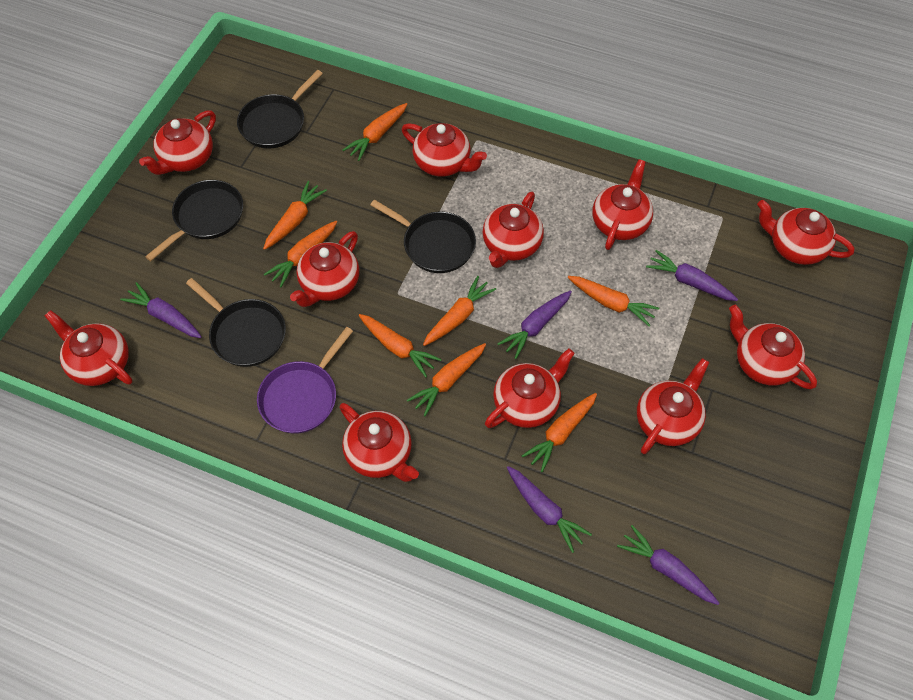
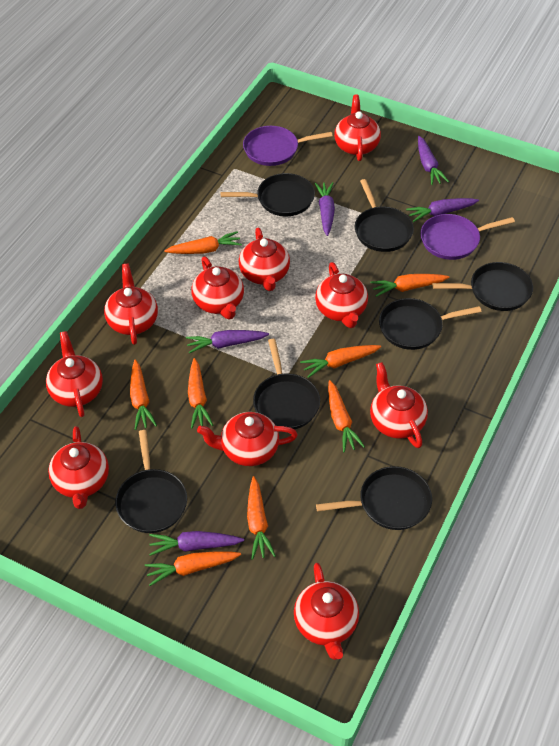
black pan: [145,180,243,261] [186,278,286,367] [237,70,323,148] [370,199,476,273] = 4 -> [115,430,187,533] [221,173,315,216] [253,339,320,429] [316,466,432,530] [355,179,414,252] [379,298,481,350] [432,262,533,311] = 7
purple pan: [257,327,353,434] = 1 -> [243,126,333,166] [420,214,515,260] = 2
red teapot: [45,310,132,386] [139,110,216,175] [290,231,359,307] [339,403,419,482] [402,123,487,177] [483,192,544,268] [485,349,575,428] [592,159,653,250] [637,358,709,454] [729,305,817,389] [757,200,854,265] = 11 -> [46,331,103,417] [48,426,109,509] [104,264,158,345] [191,256,244,319] [197,412,298,466] [239,228,290,291] [294,563,359,660] [315,262,368,328] [334,95,381,161] [370,362,428,448] = 10

